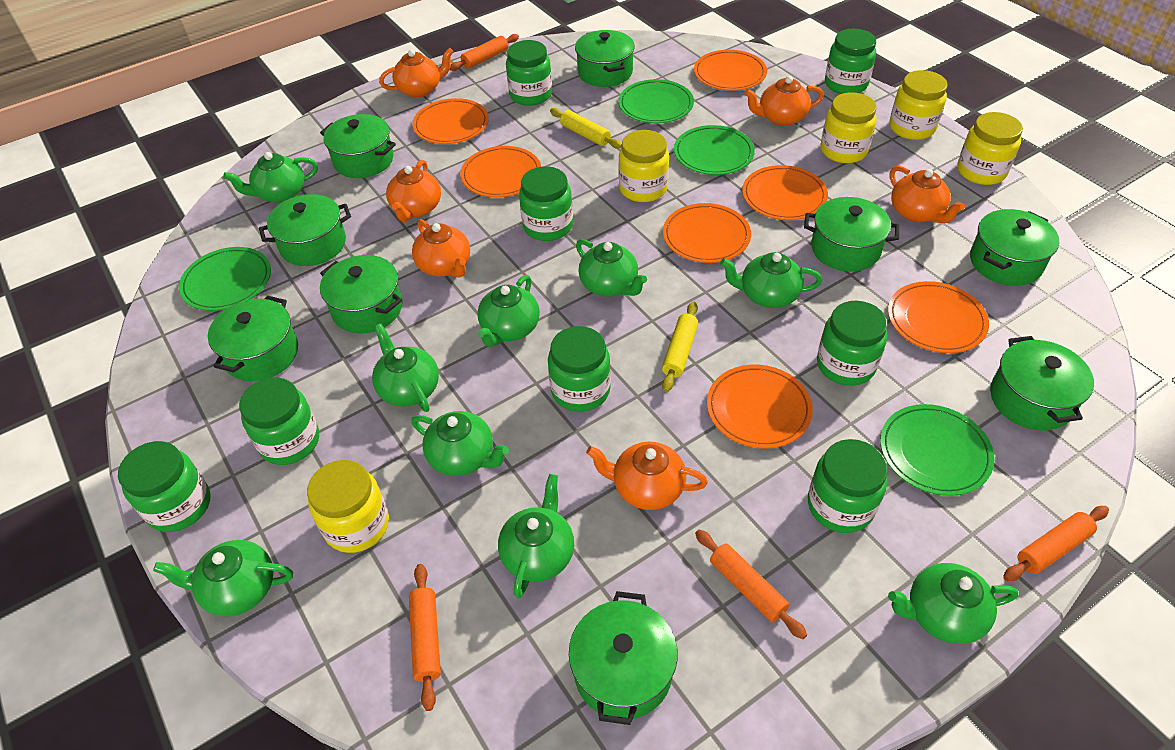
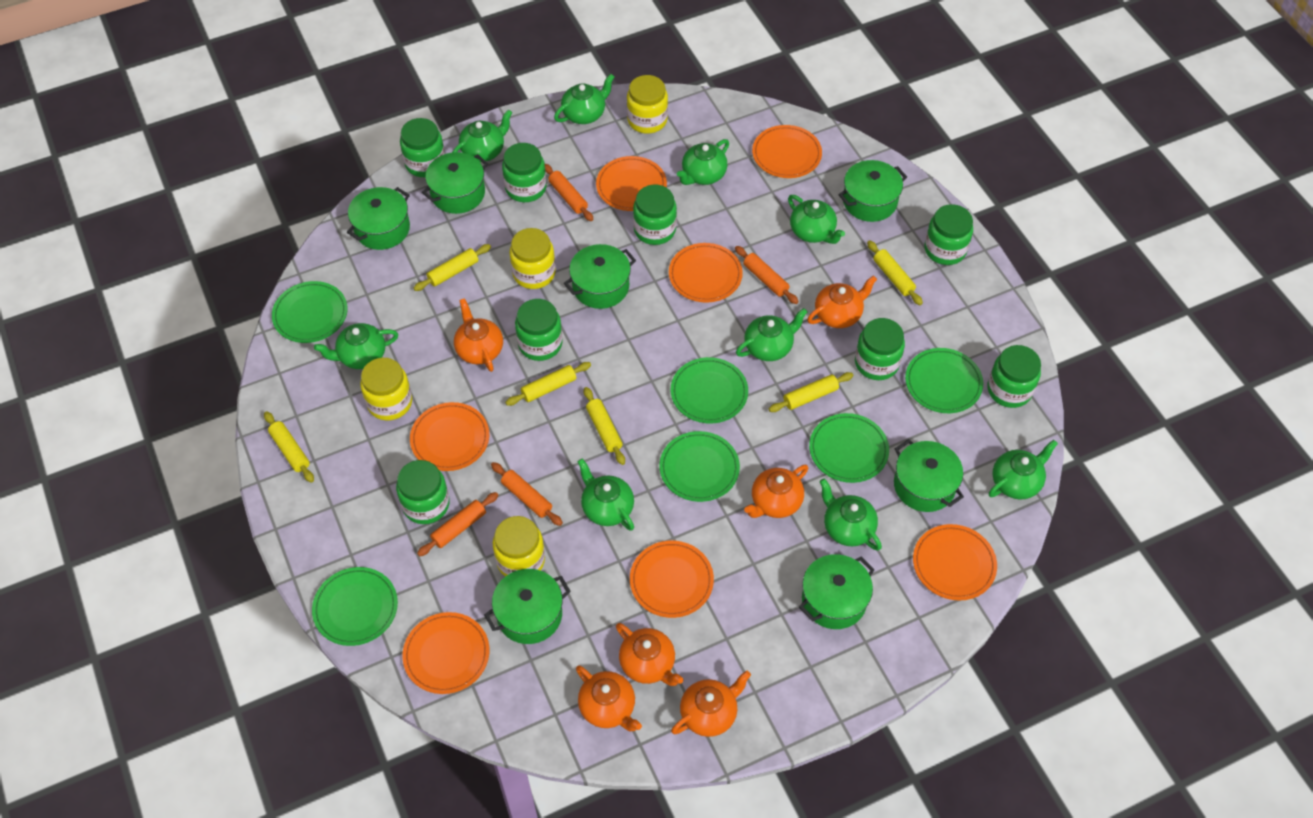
green plate: [179,247,271,311] [618,79,694,123] [674,125,755,175] [880,404,995,496] = 4 -> [272,281,348,343] [312,567,398,646] [659,431,740,502] [671,357,748,423] [809,413,889,483] [905,348,983,413] = 6
green pot: [208,296,298,381] [259,194,351,266] [320,114,396,178] [320,255,403,334] [569,591,678,725] [575,30,635,87] [804,197,899,272] [970,209,1059,286] [990,336,1094,431] = 9 -> [347,187,410,250] [422,152,488,214] [484,569,571,644] [564,244,636,309] [799,554,875,629] [838,160,907,222] [894,439,964,512] = 7
yellow jar: [307,460,389,553] [618,130,669,202] [821,92,877,163] [889,70,948,140] [957,112,1023,185] = 5 -> [360,358,412,420] [493,516,545,576] [510,228,556,289] [627,75,668,134] = 4
yellow rolling pin: [550,108,622,149] [662,301,698,392] = 2 -> [264,411,314,483] [413,244,491,291] [505,362,591,406] [584,387,625,465] [769,372,853,412] [867,240,923,305] = 6

